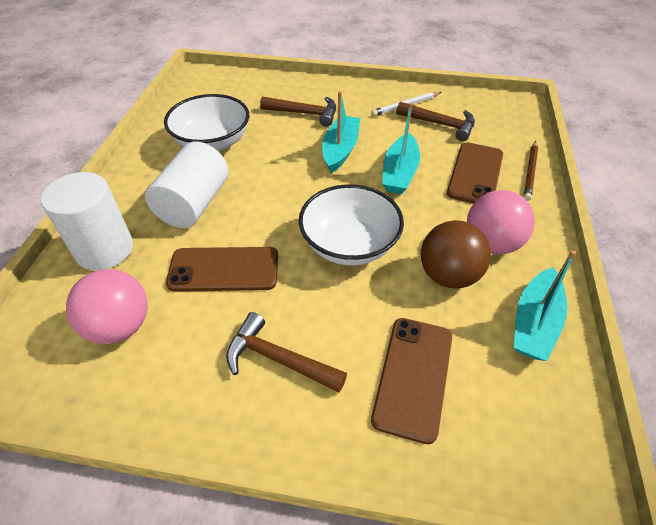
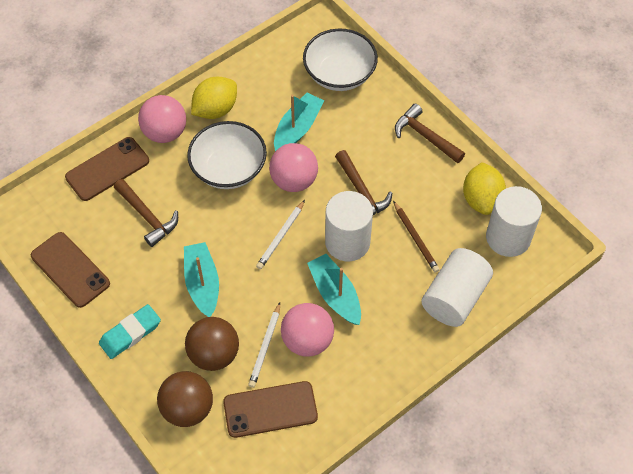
brown ball: [421,220,491,289] = 1 -> [157,371,213,427] [185,317,239,371] = 2
pink ball: [66,269,148,344] [467,190,535,254] = 2 -> [138,95,186,143] [269,143,318,192] [281,303,334,357] = 3
turquoise eraser: none = 0 -> [99,304,161,359] = 1
white cylinder: [41,172,133,270] [145,141,229,228] = 2 -> [325,191,373,261] [421,248,493,327] [486,186,542,257] = 3
white pencil: [371,92,441,116] = 1 -> [248,303,280,388] [256,200,305,269] = 2
yellow lemon: none = 0 -> [191,77,237,119] [463,162,506,215] = 2

